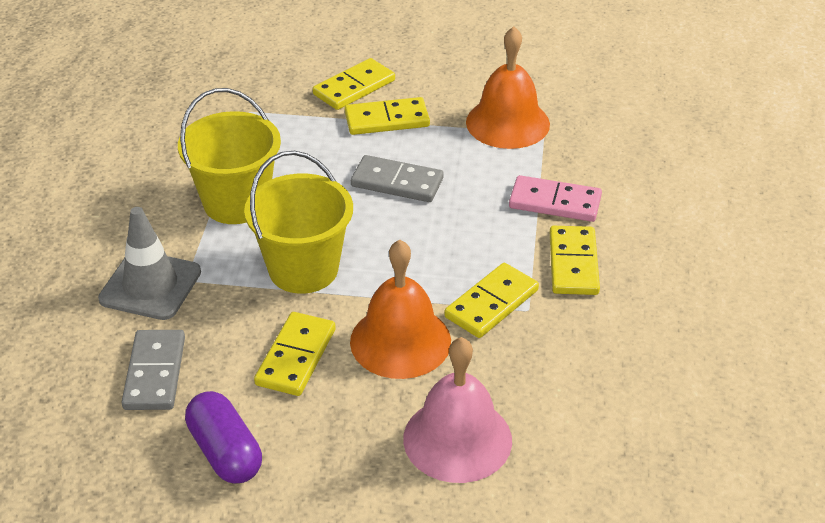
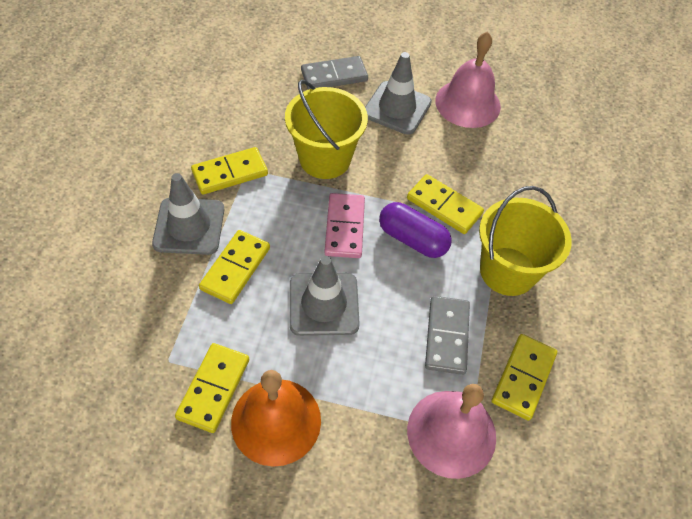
grey traffic cone: [98,207,201,320] = 1 -> [152,173,224,255] [290,256,360,336] [365,52,432,135] = 3
orange bell: [350,240,451,379] [466,26,550,149] = 2 -> [231,370,321,467] = 1
pink bell: [403,337,512,483] = 1 -> [407,384,496,479] [435,31,501,128] = 2

